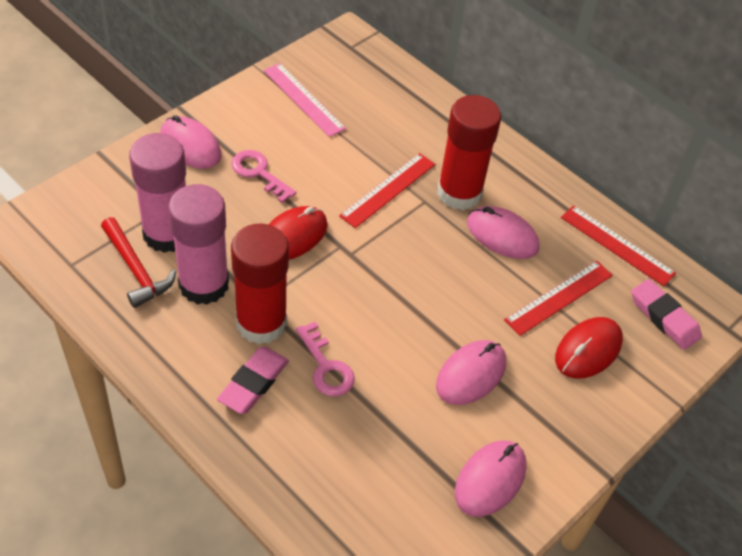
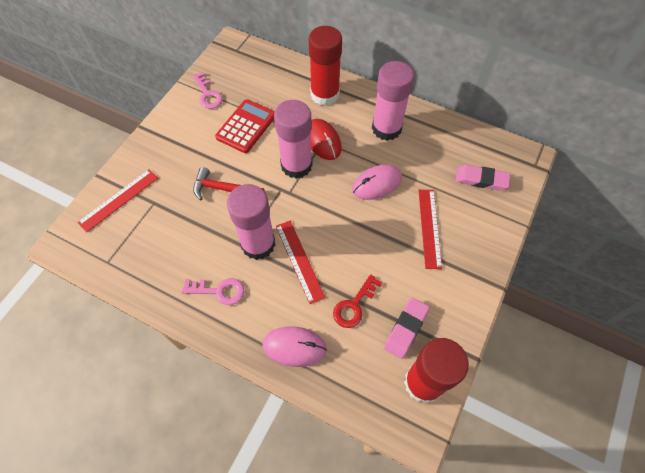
pink glue stick: [129,133,186,253] [168,184,229,305] = 2 -> [227,184,275,260] [274,100,313,179] [372,61,414,141] = 3
pink mouse: [160,115,221,169] [436,340,506,405] [455,440,527,517] [467,206,540,259] = 4 -> [262,326,327,367] [352,164,402,200] = 2
pink ruler: [263,63,346,137] = 1 -> none = 0
red calculator: none = 0 -> [215,99,275,153] = 1
red key: none = 0 -> [333,274,382,328] = 1
red mouse: [268,206,328,260] [555,317,623,379] = 2 -> [311,119,342,160] = 1

